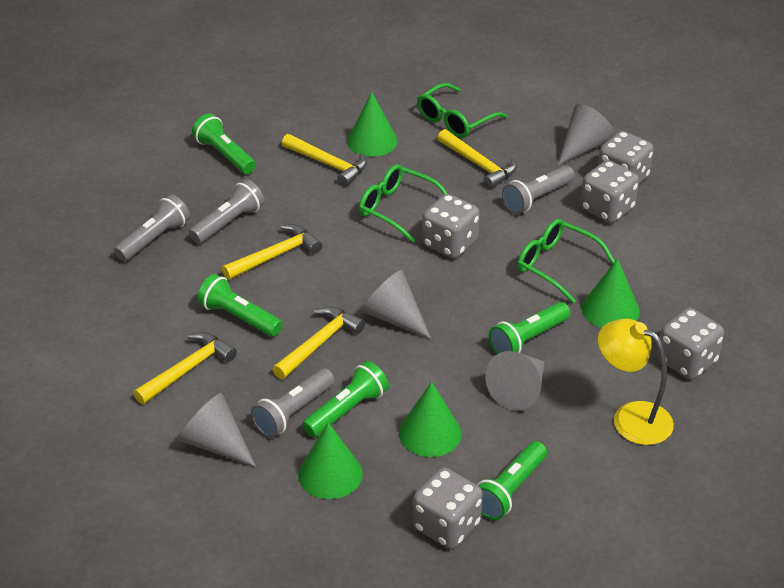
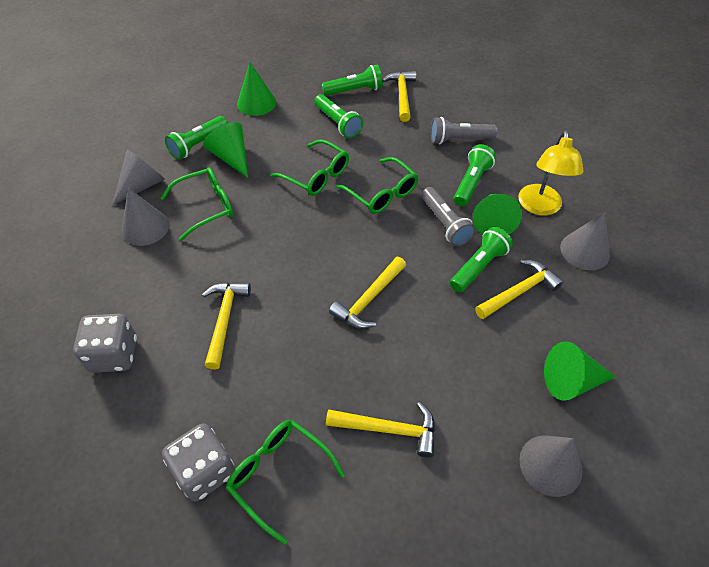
green glasses: [359,164,448,243] [417,83,508,138] [517,219,615,304] = 3 -> [160,167,233,241] [226,420,345,545] [270,140,349,196] [336,157,419,214] = 4
grey dice: [413,467,483,549] [422,194,480,258] [580,160,639,223] [598,131,653,185] [657,308,724,380] = 5 -> [73,314,137,373] [162,423,235,502] = 2
grey flashlight: [114,194,190,261] [189,179,265,244] [251,368,335,438] [502,165,574,214] = 4 -> [421,187,476,247] [431,117,497,144] = 2

